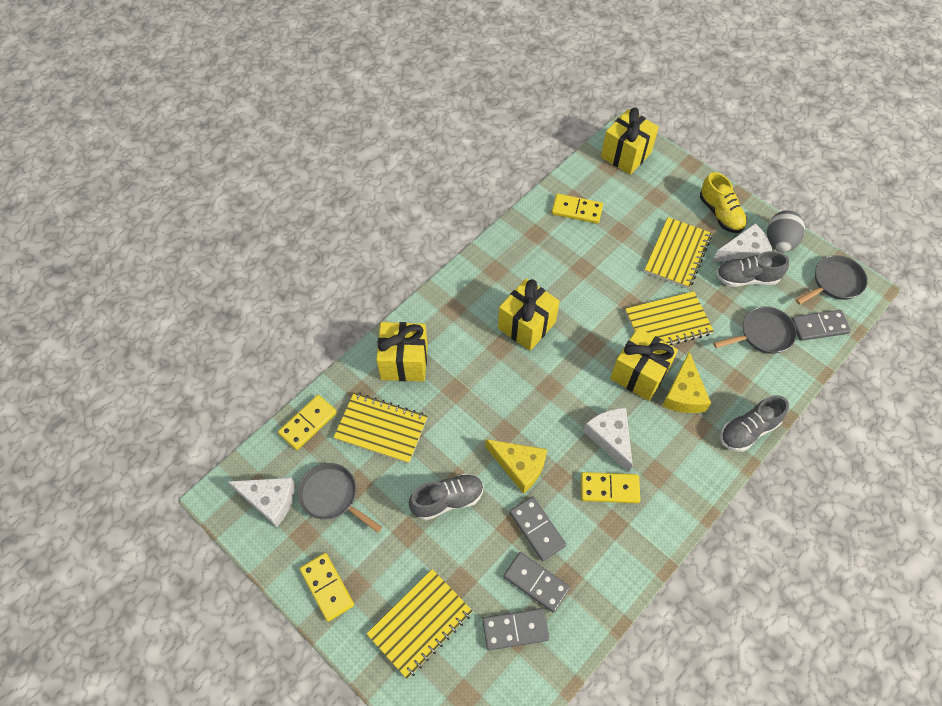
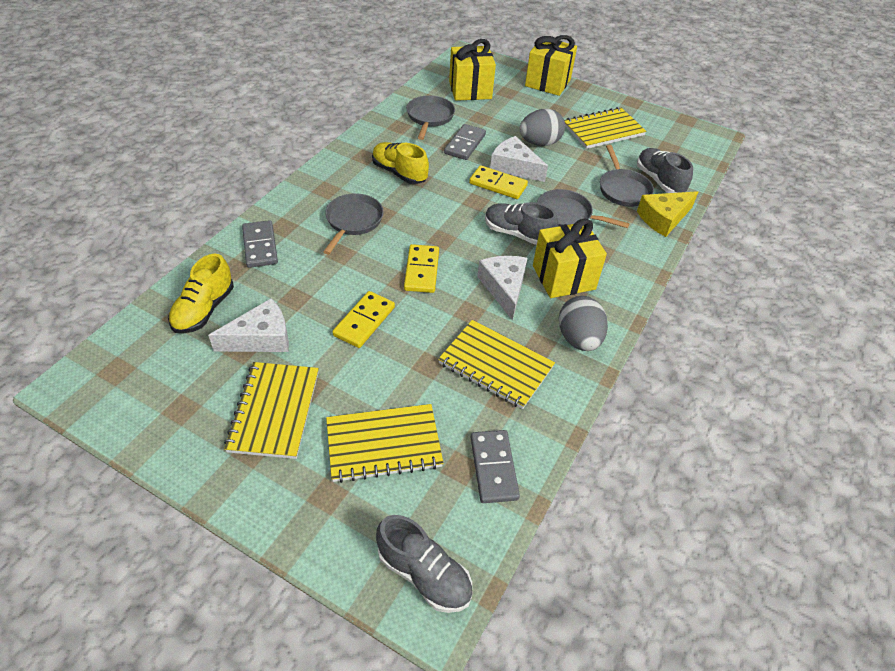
grey domino: [482,608,549,650] [504,552,570,613] [509,496,566,561] [792,310,851,341] = 4 -> [242,220,278,268] [444,124,486,160] [471,430,520,503] = 3
grey egg: [767,210,805,252] = 1 -> [519,109,565,146] [559,296,608,351] = 2
grey pan: [297,463,382,533] [713,306,797,354] [796,255,868,305] = 3 -> [323,193,384,254] [407,95,455,140] [537,189,630,228] [600,145,654,207] = 4
yellow cheese: [486,439,548,494] [662,352,711,413] = 2 -> [637,191,698,237] = 1
yellow domino: [278,395,337,450] [300,553,354,622] [552,194,603,224] [581,472,640,503] = 4 -> [332,291,395,348] [404,244,439,293] [469,165,528,199] = 3
yellow gift: [376,322,428,382] [498,279,560,351] [601,108,659,175] [610,328,678,401] = 4 -> [449,39,496,101] [525,35,577,96] [533,218,607,298] = 3
yellow shoe: [700,172,747,233] = 1 -> [168,253,234,334] [372,142,429,184] = 2

